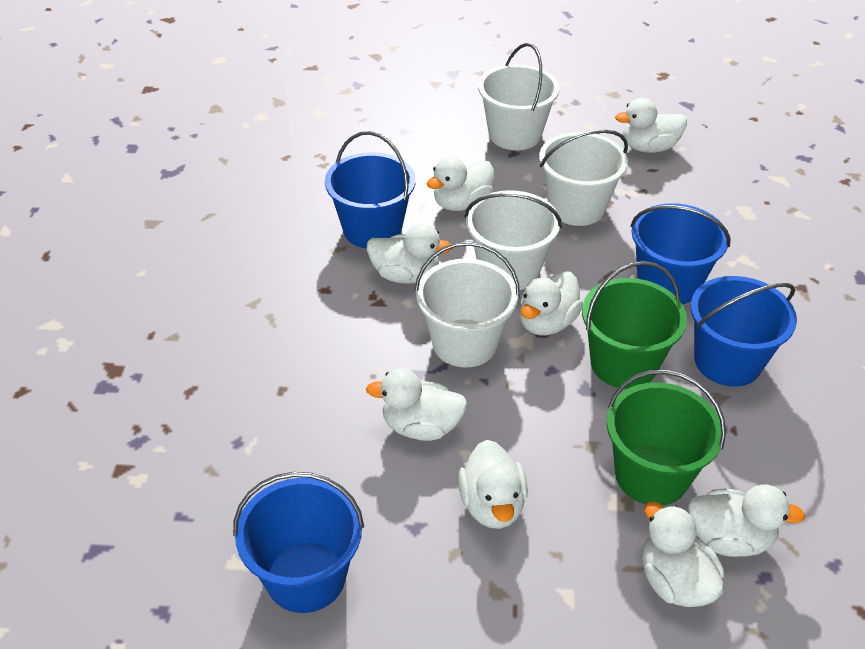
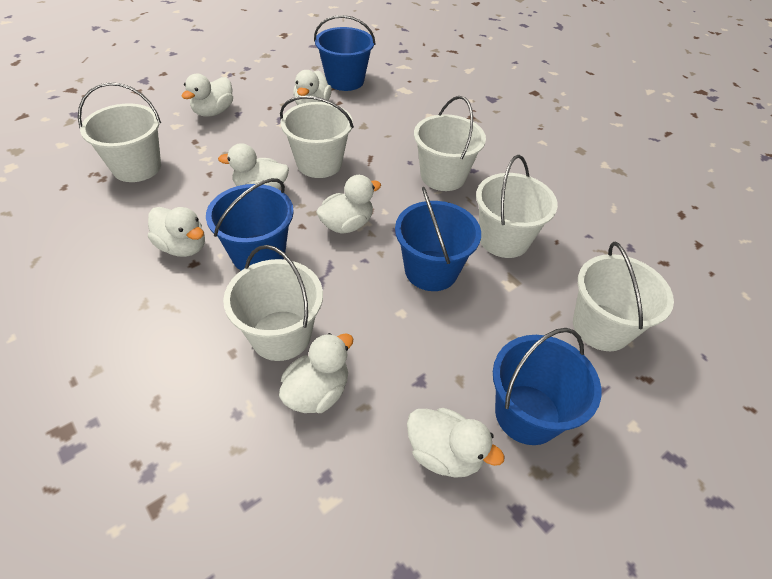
green bucket: [582,261,687,389] [607,369,726,506] = 2 -> none = 0
white bucket: [414,241,520,367] [464,190,562,290] [478,43,560,150] [539,129,628,226] = 4 -> [78,82,161,182] [223,245,323,361] [280,96,354,178] [414,96,486,191] [476,155,558,258] [573,242,674,351] = 6
white duck: [366,369,468,441] [367,223,451,284] [427,157,494,211] [458,440,528,529] [520,271,583,336] [615,98,687,153] [642,502,724,607] [688,485,805,557] = 8 -> [148,207,205,257] [181,74,233,116] [218,143,289,189] [279,333,353,413] [293,70,332,105] [316,175,381,234] [407,408,505,478] = 7

